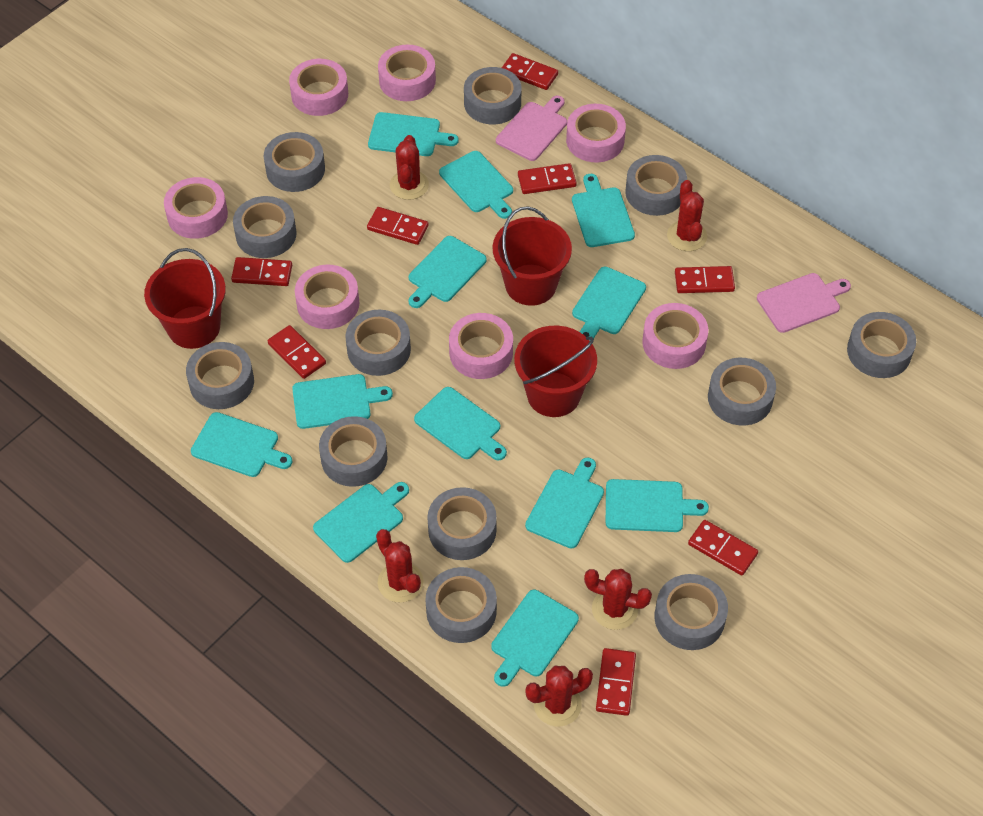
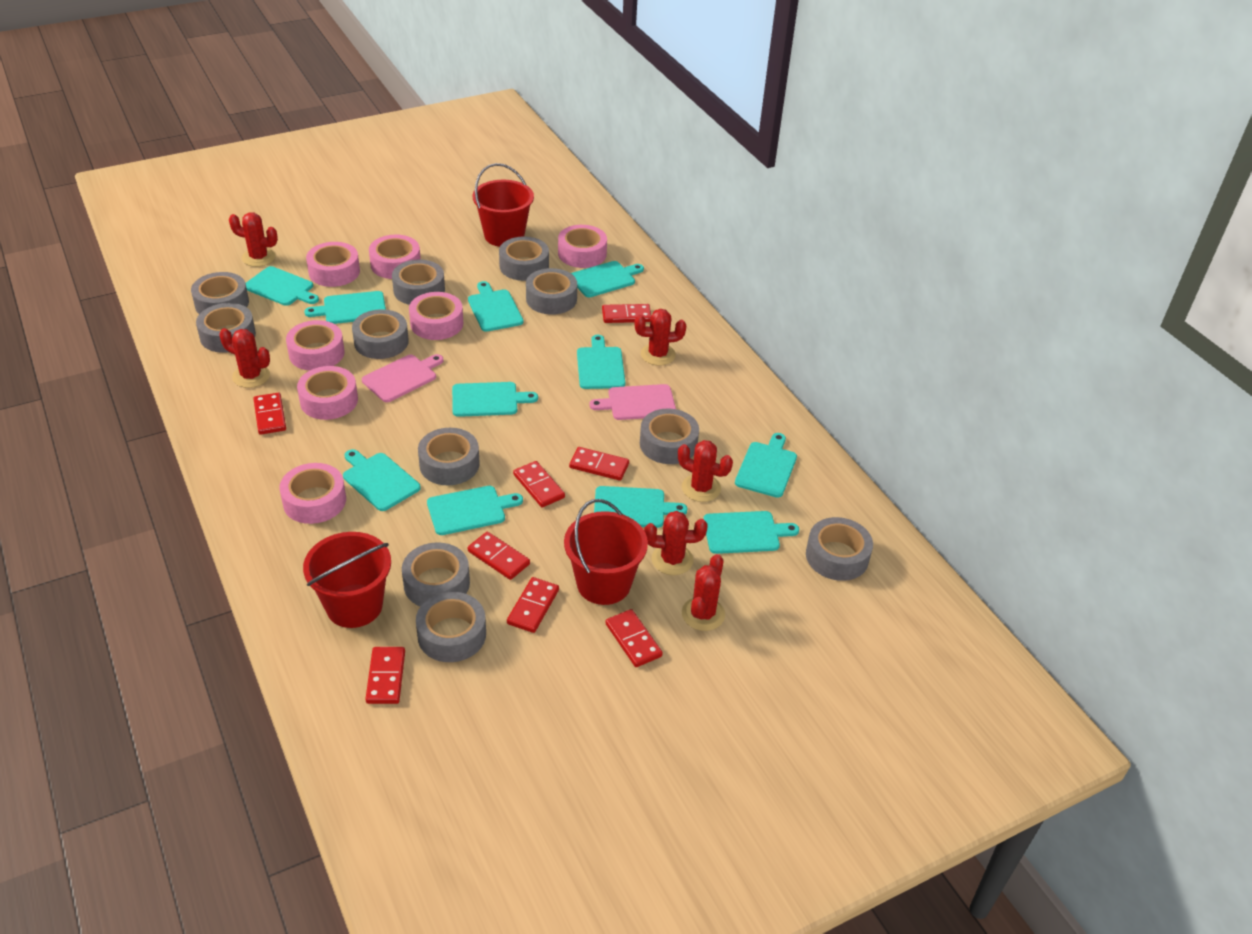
grey tape: [186,342,254,409] [233,196,297,258] [264,132,325,192] [319,416,388,487] [346,310,411,376] [425,567,497,643] [427,487,497,560] [464,67,521,124] [625,155,687,216] [654,574,728,650] [708,358,776,426] [847,312,916,378] = 12 -> [191,272,249,314] [196,303,256,353] [352,309,409,359] [392,260,445,305] [402,542,470,607] [416,592,486,662] [418,428,480,485] [499,236,549,281] [526,268,577,315] [640,409,699,464] [806,517,873,581] = 11
red cactus: [376,529,424,603] [390,135,429,200] [525,666,593,727] [584,569,652,630] [667,180,707,251] = 5 -> [219,328,270,388] [229,212,278,267] [635,309,686,366] [644,511,708,575] [678,440,733,502] [682,554,725,631] = 6
turquoise cutting board: [191,412,292,477] [292,374,393,429] [313,482,409,563] [368,112,459,156] [409,236,487,308] [414,387,507,460] [439,151,513,219] [491,590,579,687] [525,457,604,548] [572,174,635,247] [572,267,646,338] [606,479,709,532] = 12 -> [246,266,319,306] [304,291,386,324] [343,449,421,511] [427,486,523,535] [452,382,538,417] [468,281,524,332] [571,261,644,297] [577,335,625,389] [594,486,687,528] [703,511,799,554] [735,433,797,498] = 11

